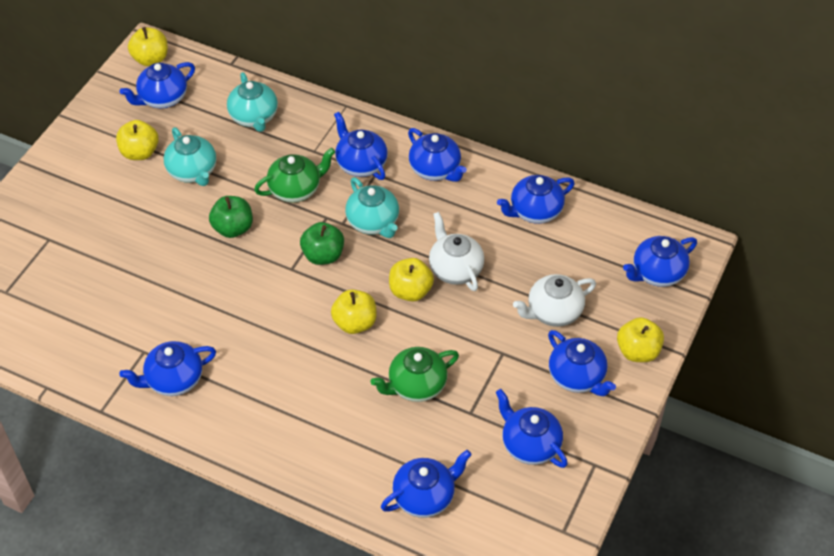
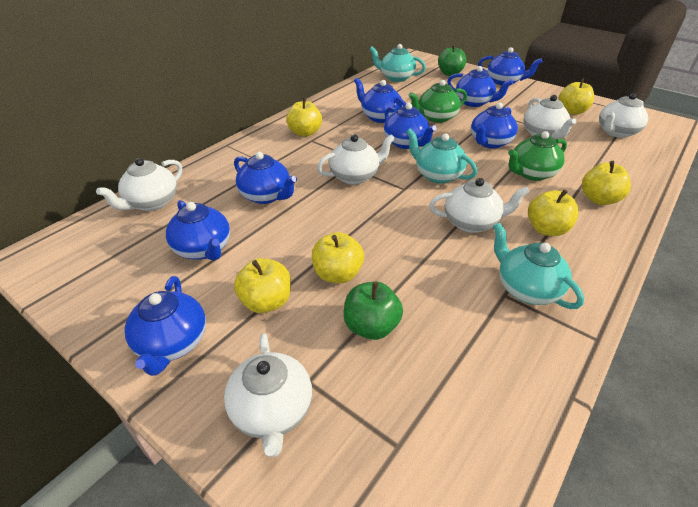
blue teapot: [120,62,195,108] [120,341,216,396] [334,112,388,180] [381,450,472,518] [408,128,467,182] [496,389,568,468] [497,175,575,224] [548,330,616,396] [623,236,697,287] = 9 -> [125,276,206,376] [166,200,230,261] [234,152,297,204] [354,78,406,123] [384,103,437,149] [447,66,513,107] [471,102,518,149] [478,47,543,85] = 8
white teapot: [429,212,484,291] [513,274,596,327] = 2 -> [96,158,182,211] [224,333,312,458] [317,134,395,185] [429,178,530,233] [524,95,577,139] [599,93,648,138] = 6
yellow apple: [116,120,159,160] [128,27,168,66] [331,289,377,334] [389,258,434,302] [617,317,664,362] = 5 -> [234,258,291,313] [286,98,322,137] [312,232,364,283] [528,189,579,236] [559,78,594,115] [582,161,631,205] = 6

